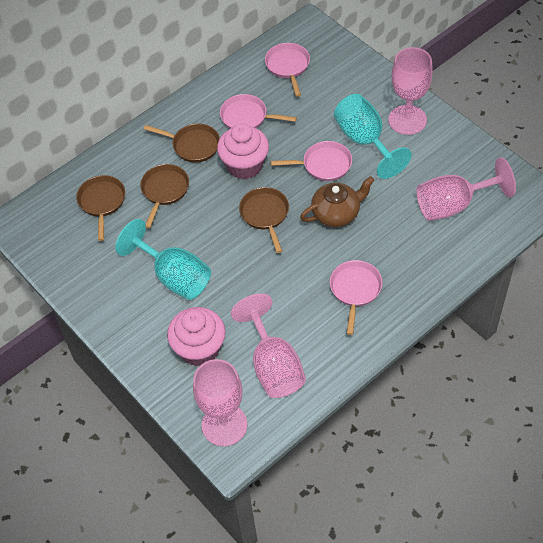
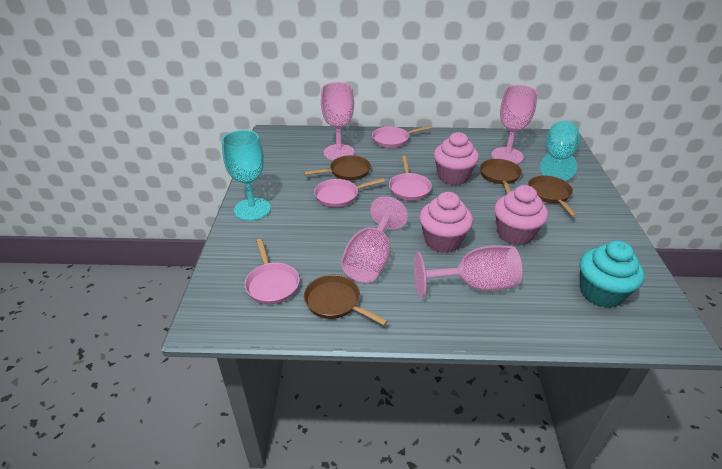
brown teapot: [300,176,375,227] = 1 -> none = 0
pink cupcake: [167,307,226,366] [217,123,269,179] = 2 -> [419,192,473,253] [434,132,479,185] [494,185,548,245] = 3
turquoise cupcake: none = 0 -> [580,241,645,308] = 1

